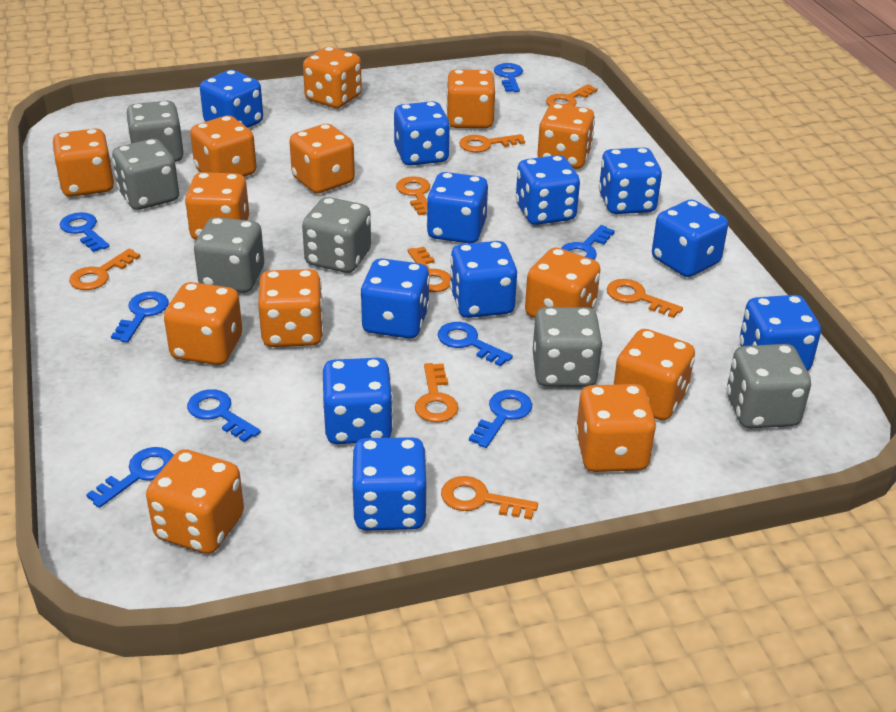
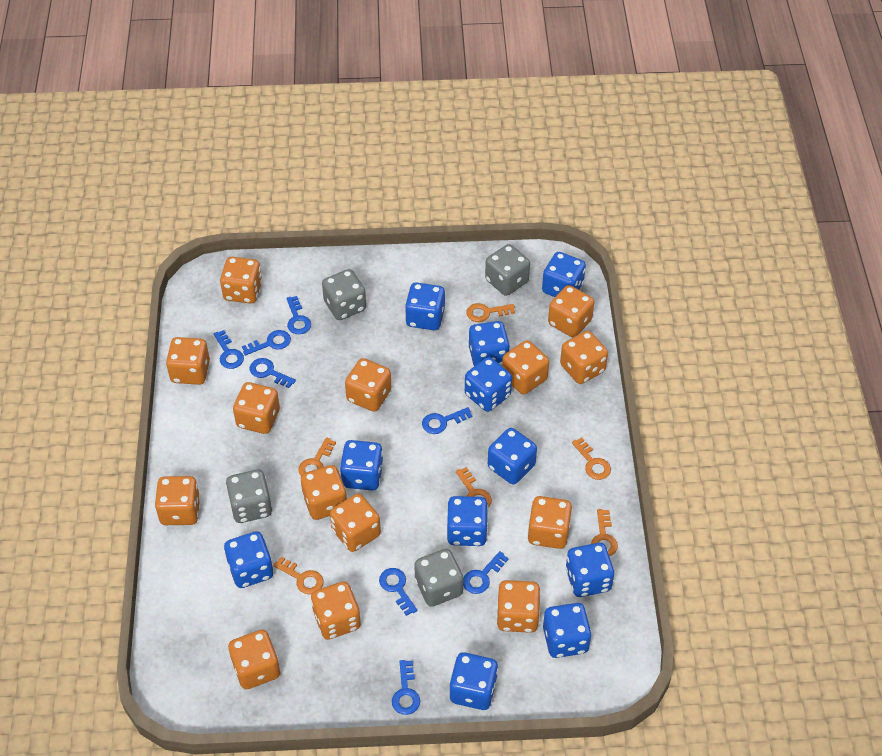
grey dice: [112,139,179,210] [126,101,184,162] [194,217,264,293] [302,197,371,273] [533,307,603,387] [727,344,811,429] = 6 -> [226,470,272,523] [322,269,366,320] [414,549,464,607] [485,244,530,296] = 4
orange dice: [52,128,114,197] [146,449,244,554] [164,282,242,365] [185,172,249,240] [190,116,257,177] [258,269,324,347] [289,124,355,193] [303,47,362,108] [446,69,495,128] [525,247,601,318] [537,104,595,169] [575,384,656,472] [614,329,695,420] = 13 -> [155,476,200,525] [166,337,210,385] [220,257,262,304] [228,630,280,689] [233,382,280,434] [301,465,347,520] [311,581,361,640] [330,494,381,552] [345,358,391,412] [497,580,541,633] [502,340,549,394] [527,496,572,549] [548,285,594,337] [560,331,608,384] = 14
orange key: [69,248,140,290] [396,176,430,215] [408,247,451,292] [415,363,458,423] [441,476,538,520] [459,134,525,152] [546,84,598,106] [607,279,683,318] = 8 -> [273,557,324,595] [298,437,336,476] [456,467,492,507] [466,303,515,322] [572,438,611,480] [591,509,618,556] = 6

